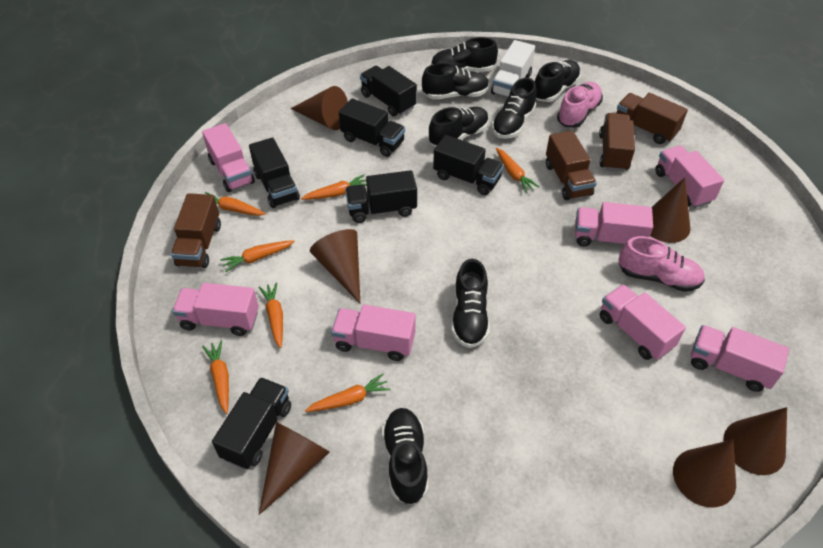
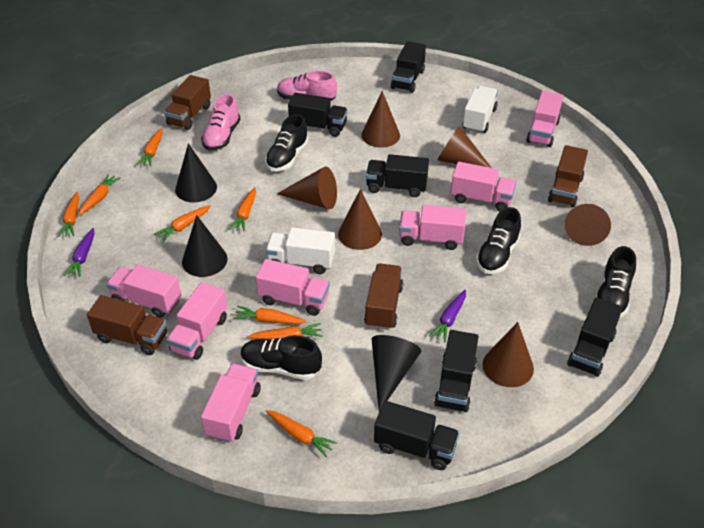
black cone: none = 0 -> [175,143,217,202] [182,215,227,277] [371,335,421,412] = 3
black shoe: [382,408,429,505] [422,63,489,99] [429,107,489,147] [431,37,498,72] [451,259,490,348] [492,78,537,139] [535,60,581,102] = 7 -> [241,335,322,380] [265,114,309,171] [476,207,521,274] [595,246,636,318] = 4
orange carrot: [202,340,229,414] [205,192,266,216] [220,240,295,272] [259,283,283,348] [301,175,367,200] [305,374,391,412] [496,148,539,193] = 7 -> [58,192,79,237] [78,174,120,216] [137,128,163,166] [154,205,211,242] [230,187,256,232] [234,306,307,324] [248,323,323,340] [266,410,337,457] = 8
purple carrot: none = 0 -> [64,228,95,277] [429,290,466,342] = 2
white truck: [491,40,535,97] = 1 -> [266,227,335,274] [462,86,498,133] = 2

